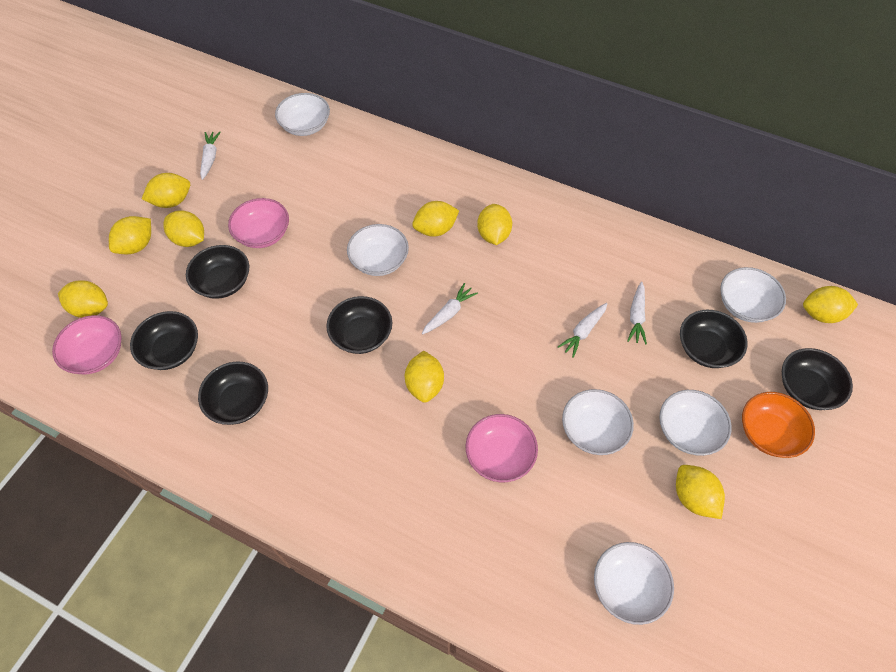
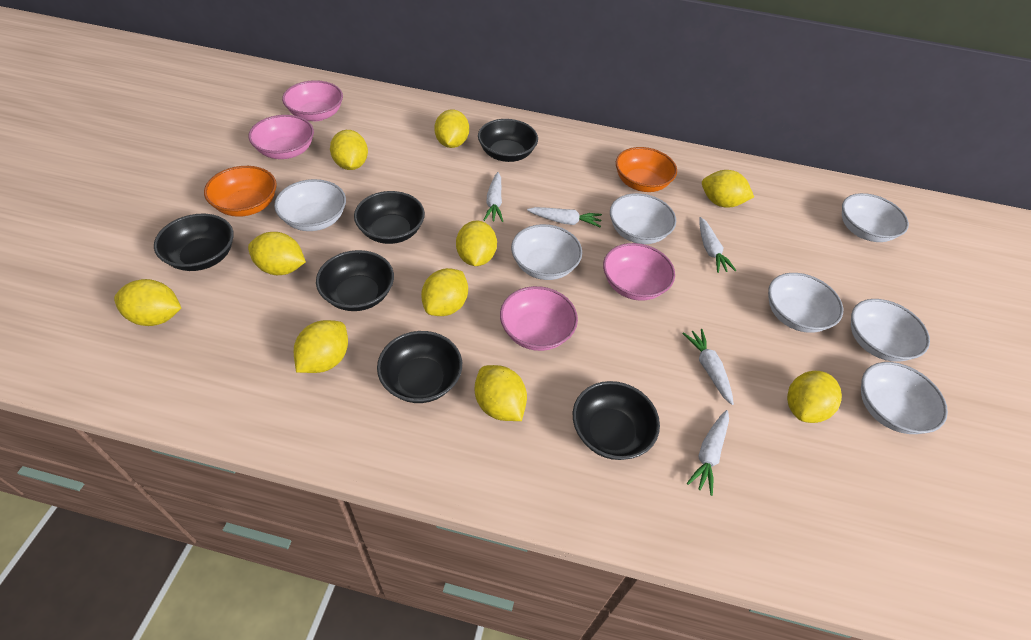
orange bowl: [742,392,815,458] = 1 -> [204,166,277,217] [616,147,677,192] = 2
pink bowl: [52,315,122,374] [228,198,289,248] [466,414,538,482] = 3 -> [248,115,314,159] [282,80,343,121] [500,286,578,351] [603,243,675,301] = 4
white bowl: [275,93,330,136] [347,224,409,276] [562,389,634,455] [594,542,674,625] [659,390,732,456] [720,267,786,323] = 6 -> [274,179,346,231] [511,224,582,280] [610,193,676,244] [768,273,843,333] [842,193,909,242] [851,299,930,362] [861,362,948,434] = 7
white carrot: [200,132,221,180] [422,283,478,334] [558,303,608,358] [627,282,647,344] = 4 -> [484,172,503,222] [527,207,602,228] [682,329,734,405] [687,410,729,496] [699,217,736,273] = 5
yellow lemon: [58,280,108,318] [109,216,151,254] [142,173,190,208] [163,210,204,247] [405,351,444,403] [412,201,459,237] [477,204,512,245] [676,465,725,519] [803,286,858,323] = 9 -> [114,279,181,326] [248,232,306,275] [294,320,348,373] [330,130,368,170] [421,268,468,316] [434,109,469,148] [456,221,497,266] [475,365,527,421] [702,170,754,208] [787,371,842,423] = 10

